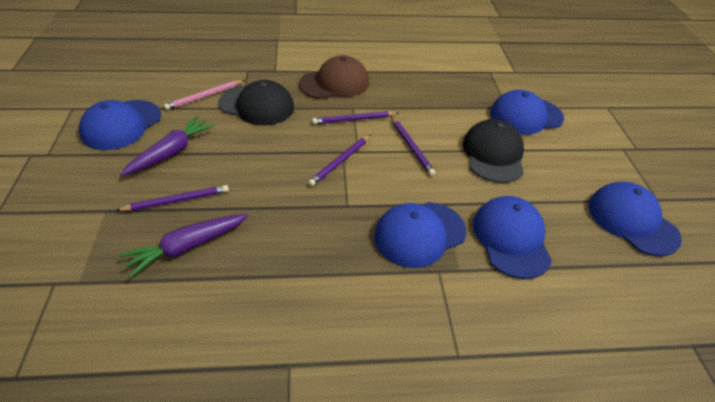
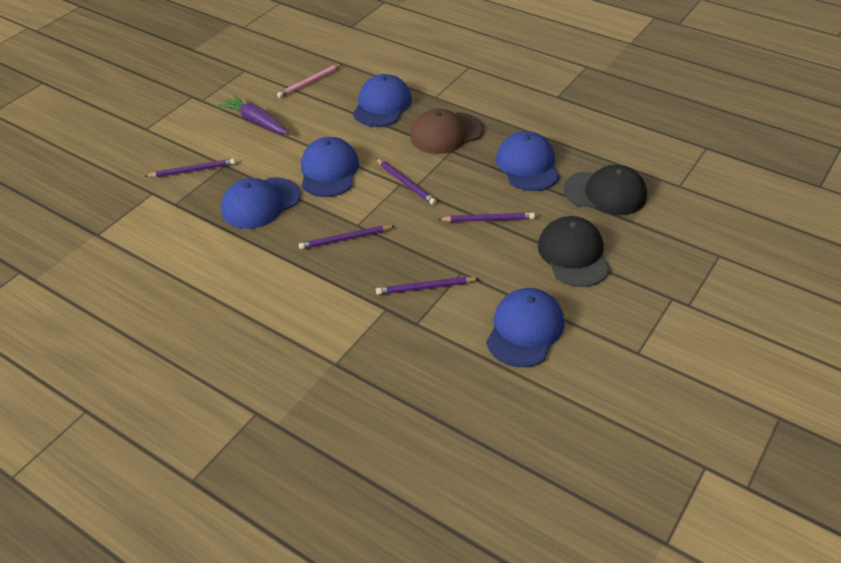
purple carrot: [120,116,214,176] [120,214,248,278] = 2 -> [218,95,289,134] = 1
purple pencil: [115,185,229,211] [308,135,371,187] [312,111,398,124] [392,117,435,176] = 4 -> [144,158,236,177] [299,225,395,249] [376,158,436,205] [376,277,480,295] [438,213,535,222] = 5

